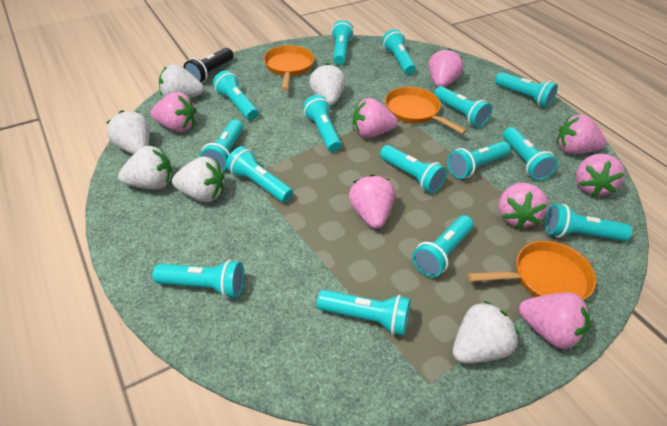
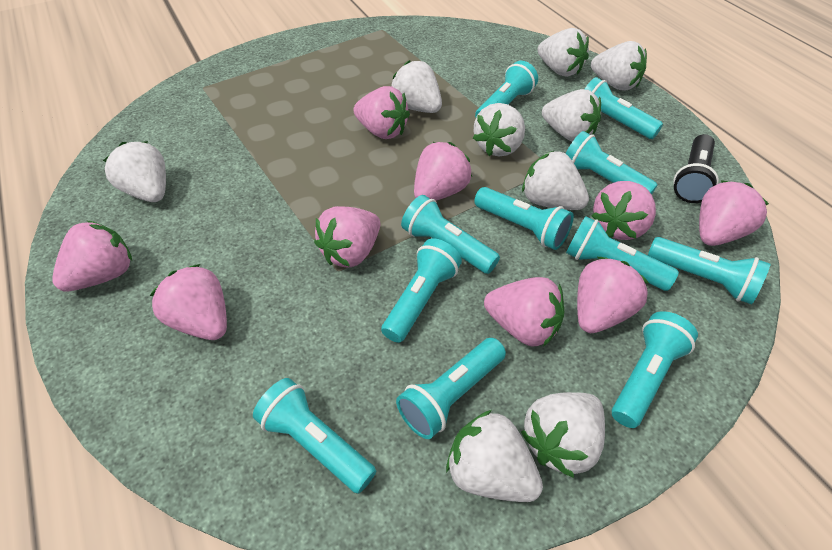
orange pan: [264,45,314,91] [385,87,467,134] [467,241,596,300] = 3 -> none = 0
pink strawberry: [151,92,197,132] [349,174,395,229] [353,98,398,138] [429,48,463,87] [498,183,548,229] [519,292,590,350] [557,114,607,154] [576,153,625,197] = 8 -> [52,220,132,292] [150,264,227,340] [314,206,380,268] [353,86,410,139] [414,142,472,201] [484,277,564,347] [577,257,649,333] [592,181,656,240] [699,180,769,246] = 9
turquoise flashlight: [152,260,244,298] [200,119,243,171] [213,70,258,120] [226,146,293,203] [303,95,342,152] [317,290,410,336] [331,20,354,65] [380,145,447,193] [382,29,416,75] [412,215,474,277] [434,86,492,127] [447,141,510,179] [495,72,558,108] [503,127,558,180] [545,204,632,241] = 15 -> [253,378,376,494] [381,238,462,343] [396,338,506,439] [401,195,500,274] [474,187,574,250] [475,61,538,117] [566,131,657,194] [566,216,679,291] [585,77,663,139] [612,311,698,428] [648,237,771,305] = 11
white strawberry: [106,110,150,154] [118,146,172,189] [159,64,204,98] [172,157,224,202] [309,63,346,106] [453,301,519,363] = 6 -> [103,141,166,202] [391,60,442,113] [446,410,543,502] [473,103,525,156] [521,392,605,478] [522,150,589,210] [538,28,589,77] [542,89,601,142] [591,41,647,91] = 9

